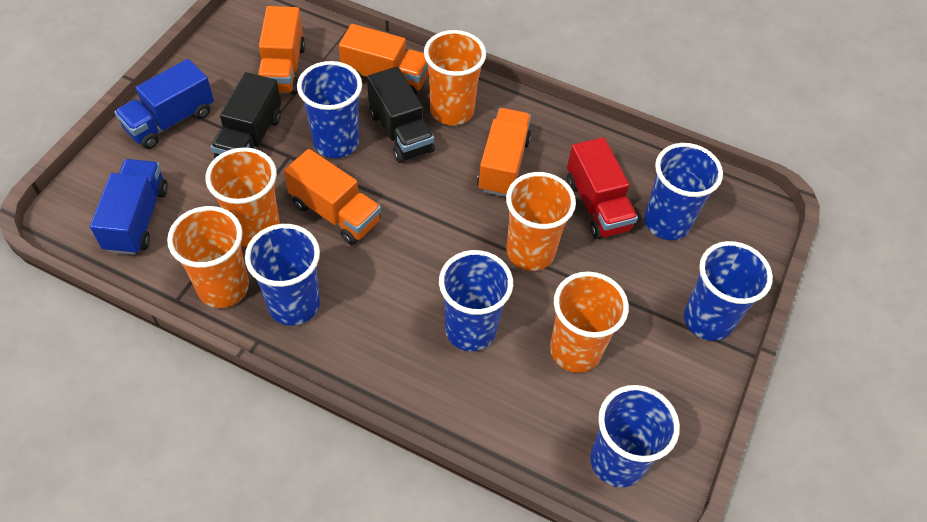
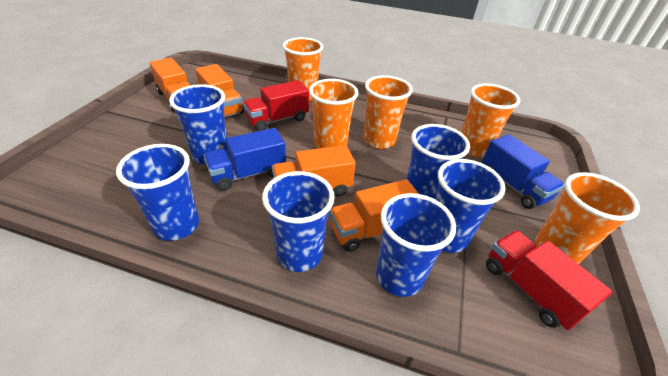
black truck: [211,72,281,159] [367,66,435,163] = 2 -> none = 0
red truck: [567,137,638,239] = 1 -> [243,80,309,131] [486,230,612,330] = 2

